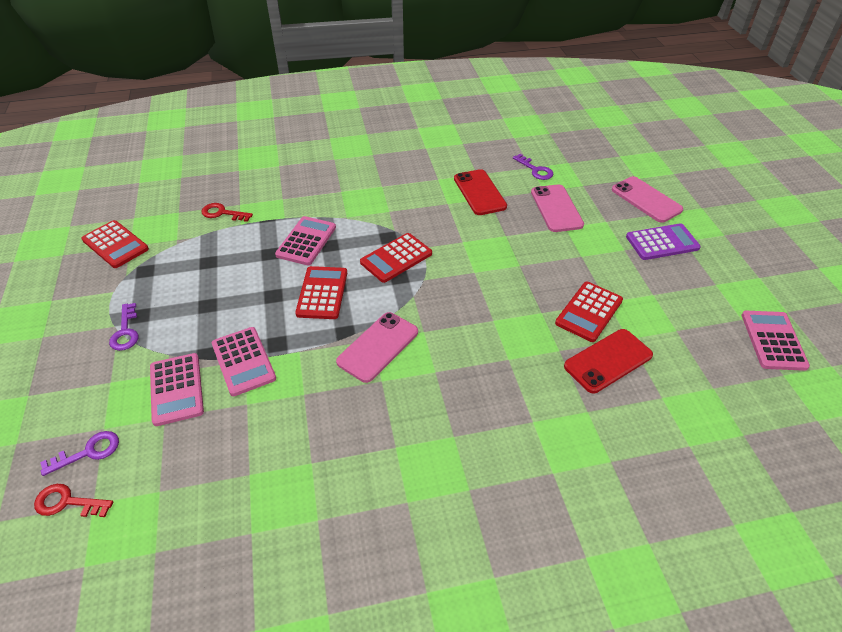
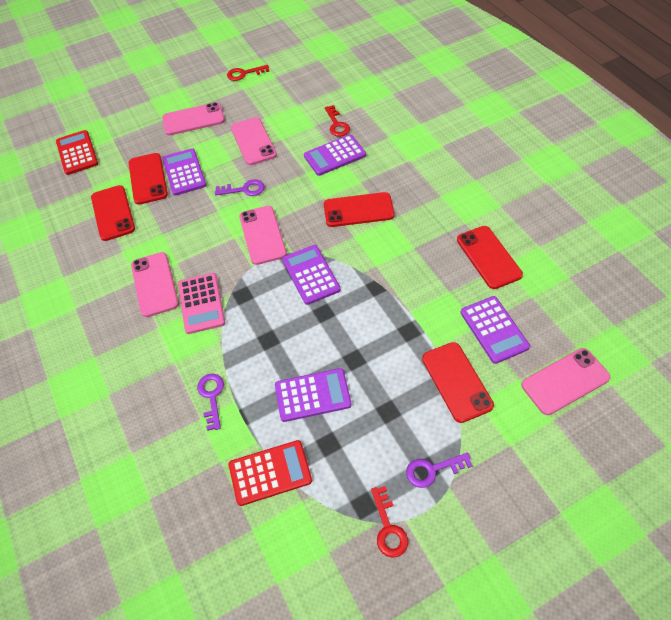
pink calculator: [150,353,204,426] [212,327,276,396] [275,216,336,265] [742,311,810,371] = 4 -> [178,273,225,334] = 1
pink phone: [336,312,418,383] [531,184,584,232] [612,176,683,223] = 3 -> [131,252,179,317] [162,102,225,135] [231,117,277,165] [239,206,287,265] [521,348,610,415] = 5
purple calculator: [626,223,701,260] = 1 -> [162,148,206,196] [275,368,352,422] [282,245,341,305] [304,135,366,176] [461,296,530,364] = 5
red calculator: [81,220,149,268] [295,266,347,319] [360,233,432,283] [555,282,623,342] = 4 -> [56,130,98,175] [229,440,312,506] = 2
red key: [34,484,113,517] [201,203,253,222] = 2 -> [227,65,269,81] [325,105,350,137] [371,486,408,558] = 3
red phone: [454,169,507,215] [564,329,653,393] = 2 -> [91,185,135,241] [129,153,168,205] [324,192,394,227] [422,342,494,423] [457,226,523,289] = 5

